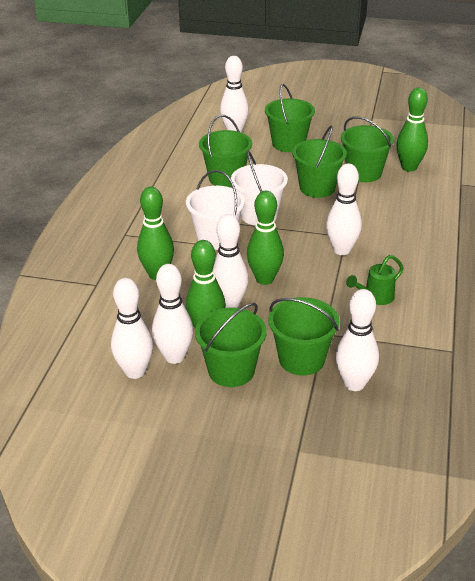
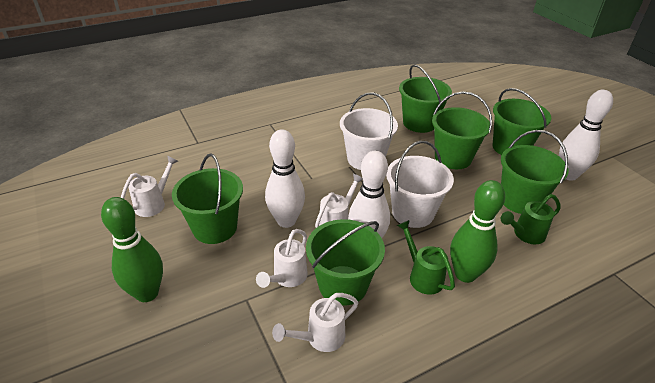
green bowling pin: [137,187,174,280] [186,240,226,328] [247,191,284,285] [396,88,428,172] = 4 -> [101,197,163,302] [450,180,505,283] = 2
green watering can: [346,255,404,305] = 1 -> [397,220,455,295] [501,194,561,244] = 2
white bowling pin: [111,278,154,379] [152,264,194,364] [213,214,249,308] [220,56,249,133] [326,163,362,255] [336,289,379,391] = 6 -> [265,129,305,228] [348,151,390,238] [559,90,613,181] = 3
white watering can: none = 0 -> [121,156,178,217] [256,229,308,288] [272,293,358,352] [315,174,363,228] = 4

